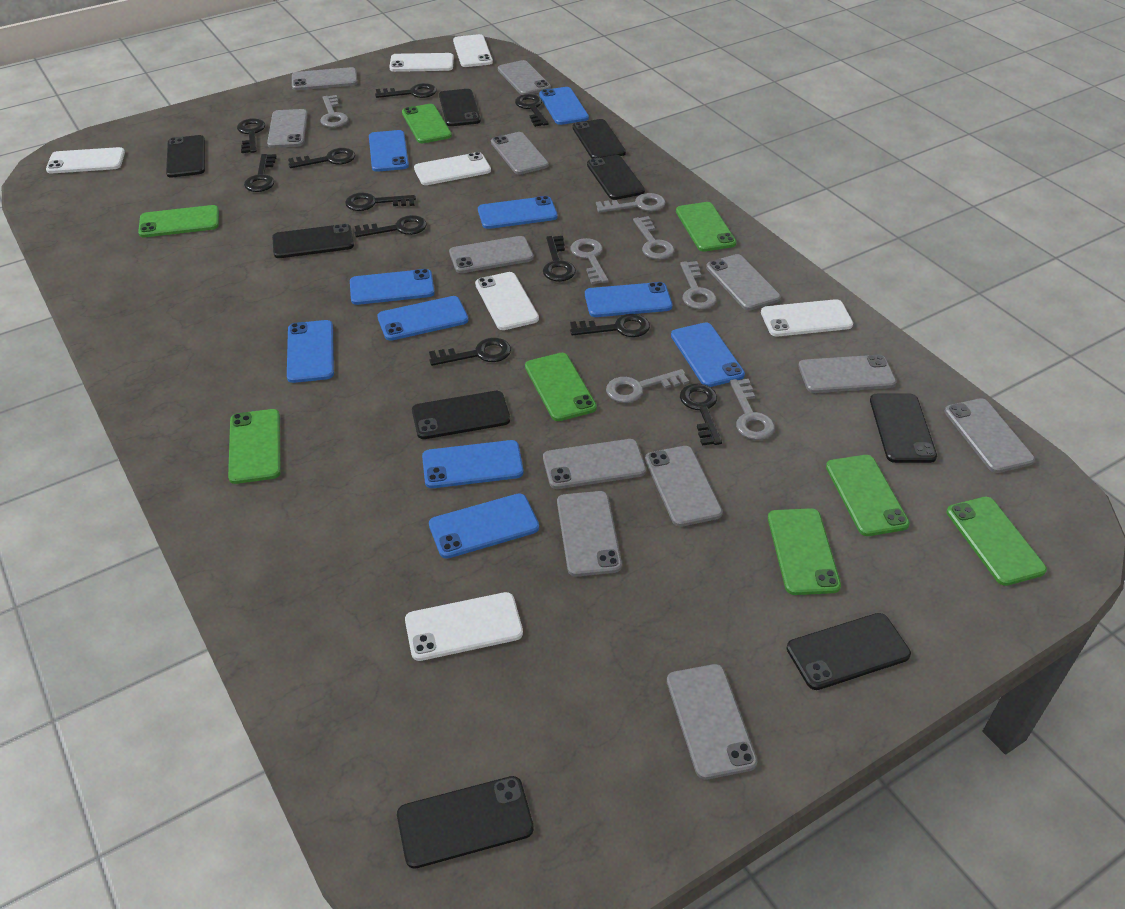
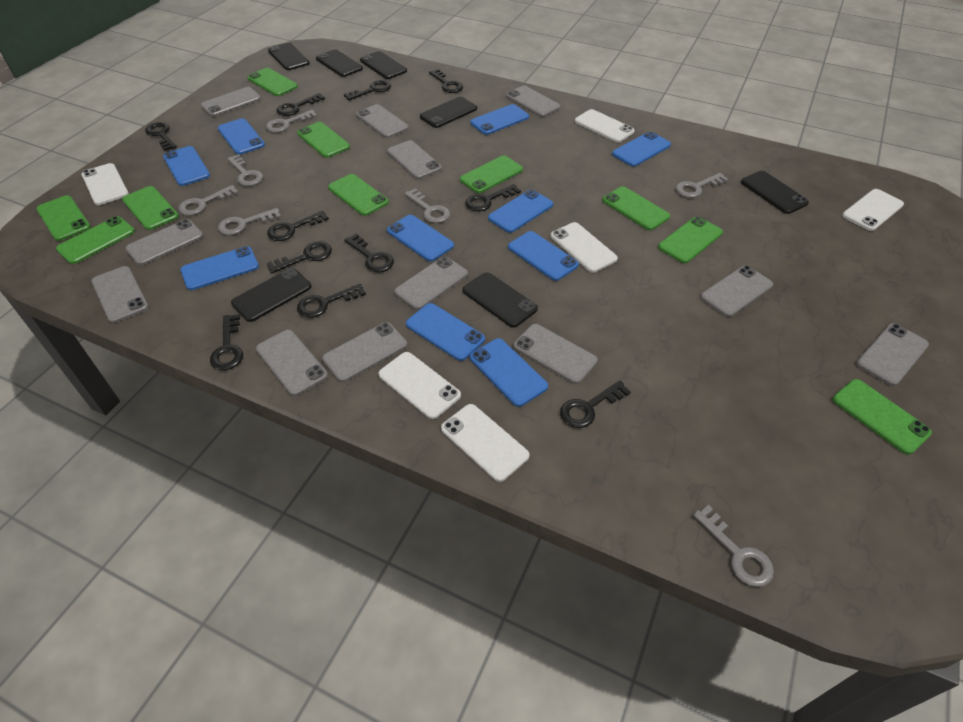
black phone: [166,135,205,177] [272,224,354,258] [397,776,534,869] [412,391,510,439] [439,89,481,126] [572,119,626,159] [587,155,645,200] [787,613,911,690] [870,393,937,463] = 9 -> [231,268,311,322] [268,43,310,70] [316,49,363,77] [360,51,407,79] [420,97,477,128] [463,272,538,328] [741,171,809,214] = 7
green phone: [138,205,219,237] [228,409,281,484] [402,104,452,143] [525,353,597,421] [676,202,737,252] [768,508,841,595] [826,455,910,536] [947,497,1047,586] = 8 -> [36,195,91,241] [56,216,135,264] [122,186,179,230] [247,68,298,96] [297,122,350,158] [328,174,389,216] [460,155,523,193] [602,186,670,230] [658,216,723,263] [833,379,932,455] = 10
white phone: [46,147,125,174] [389,53,454,72] [405,592,523,661] [414,152,491,185] [453,34,493,67] [475,272,539,330] [761,299,853,337] = 7 -> [82,163,129,205] [378,352,461,419] [441,404,530,482] [550,222,618,272] [575,109,635,142] [842,189,904,231] = 6

